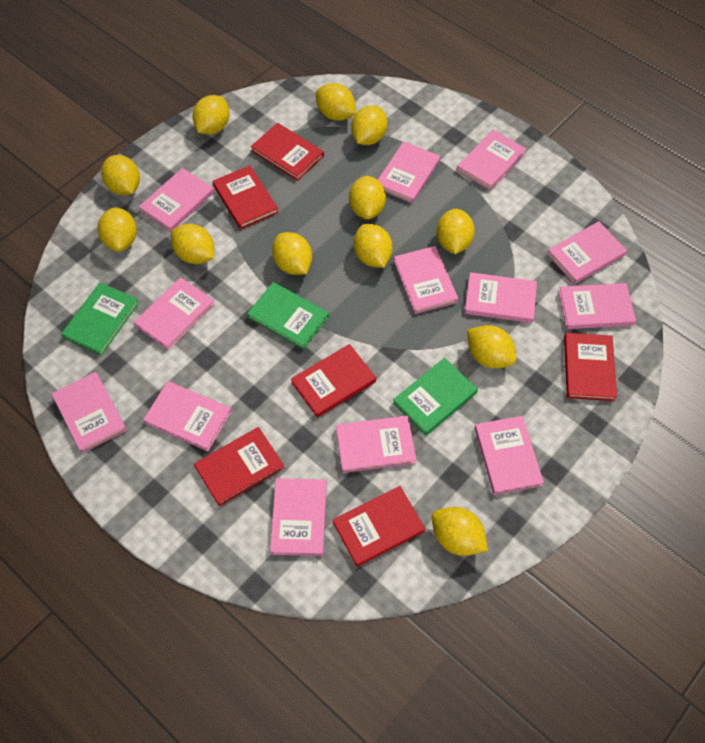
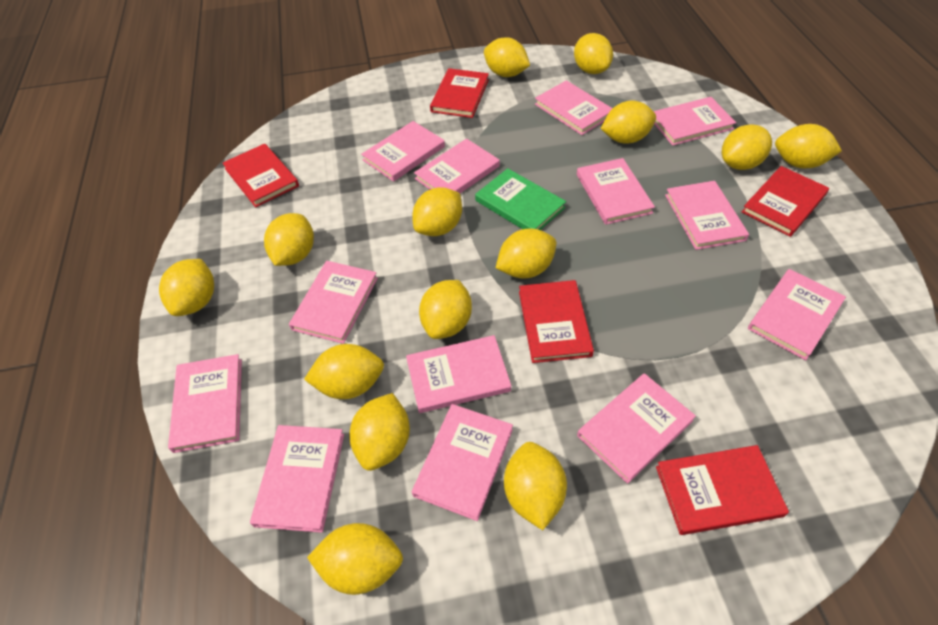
green book: [61,282,139,356] [247,282,329,350] [393,358,478,435] = 3 -> [475,168,566,230] = 1
red book: [194,427,284,506] [213,165,279,229] [251,123,324,181] [291,344,376,417] [333,486,425,567] [564,333,617,401] = 6 -> [222,144,299,207] [430,68,489,118] [519,280,594,363] [656,445,789,535] [742,166,829,237] = 5
yellow lemon: [98,207,137,252] [101,155,140,195] [171,224,214,264] [192,95,230,134] [272,232,312,275] [316,83,356,121] [349,176,386,219] [351,106,388,145] [354,224,393,268] [432,507,488,556] [436,209,475,254] [467,325,516,368] = 12 -> [159,259,214,316] [264,213,314,266] [304,344,384,399] [307,523,403,595] [349,393,410,471] [412,187,462,236] [419,280,472,339] [484,37,530,77] [496,229,556,279] [504,442,567,530] [574,33,613,74] [600,101,656,144] [722,124,772,170] [775,124,842,168] = 14

